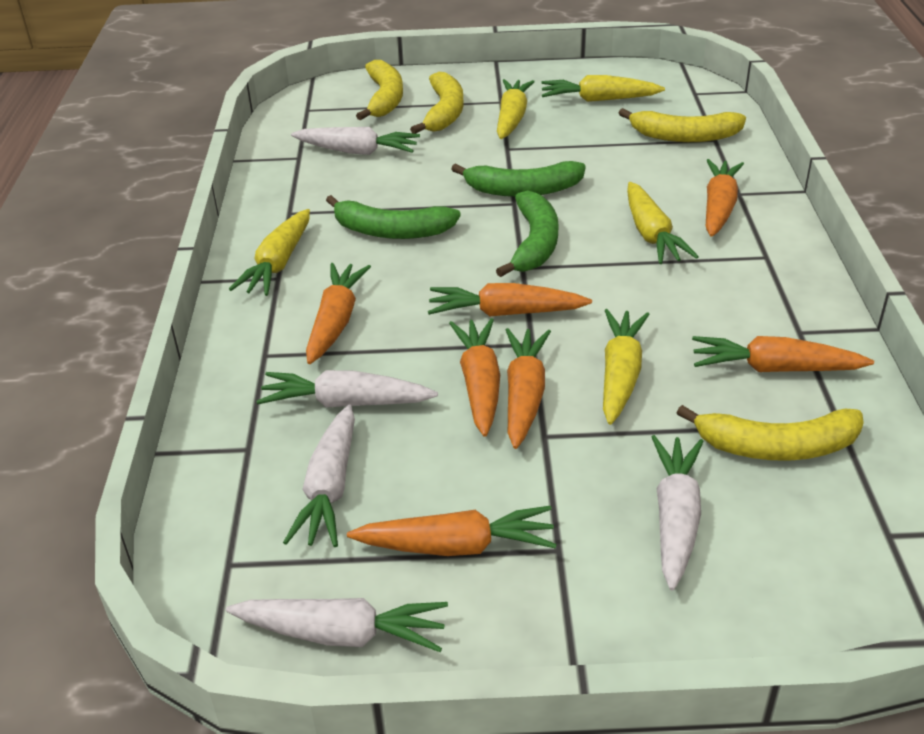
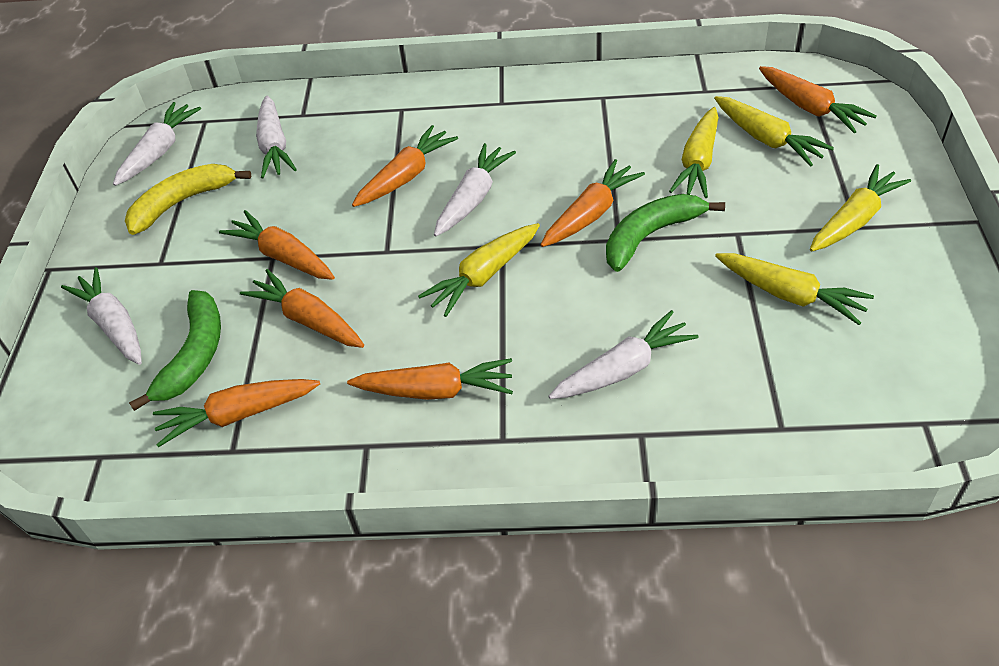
green banana: [326,195,461,239] [451,161,586,197] [496,190,559,277] = 3 -> [129,290,221,411] [606,194,725,272] = 2
yellow banana: [356,60,403,120] [410,72,464,134] [619,108,746,142] [677,405,864,461] = 4 -> [125,164,251,235] = 1

